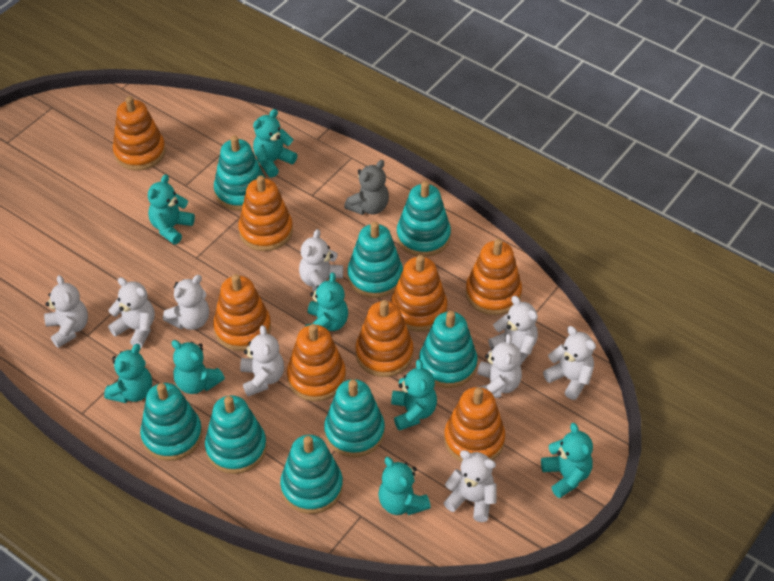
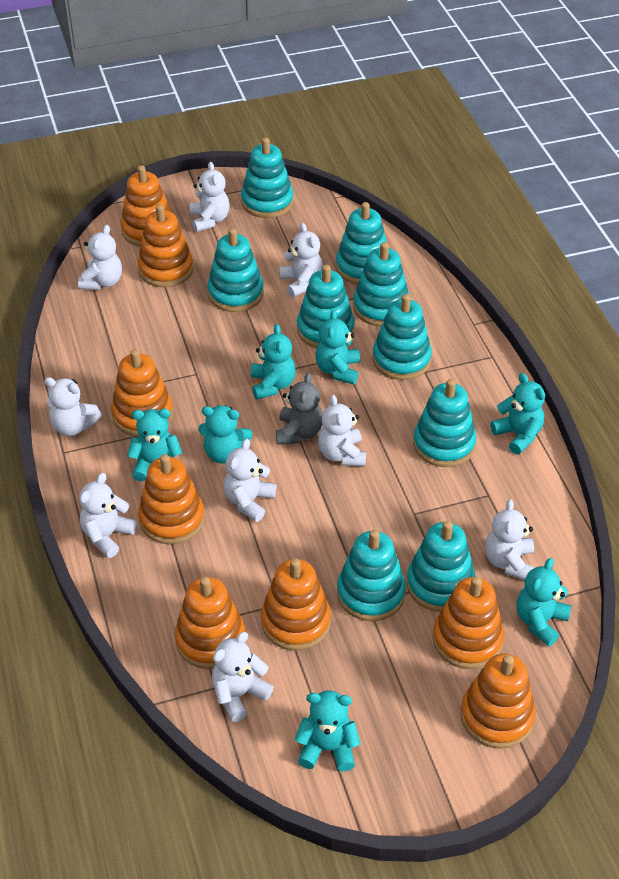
turquoise stacking toy: [140,383,202,461] [205,395,267,474] [214,136,265,211] [280,435,343,514] [324,379,385,458] [347,222,403,298] [397,181,451,257] [419,311,478,388] = 8 -> [207,228,264,312] [241,137,294,218] [297,264,355,348] [336,202,386,284] [337,530,406,621] [353,242,409,326] [373,294,432,380] [407,521,476,612] [413,379,476,467] = 9
turquoise teddy bear: [104,344,152,403] [148,174,195,244] [171,340,225,394] [253,109,297,178] [305,272,348,331] [378,457,431,515] [391,359,437,431] [541,423,593,498] = 8 -> [127,409,183,481] [199,405,252,464] [251,324,296,399] [294,690,360,772] [316,309,360,385] [490,373,545,454] [517,558,572,646] = 7

